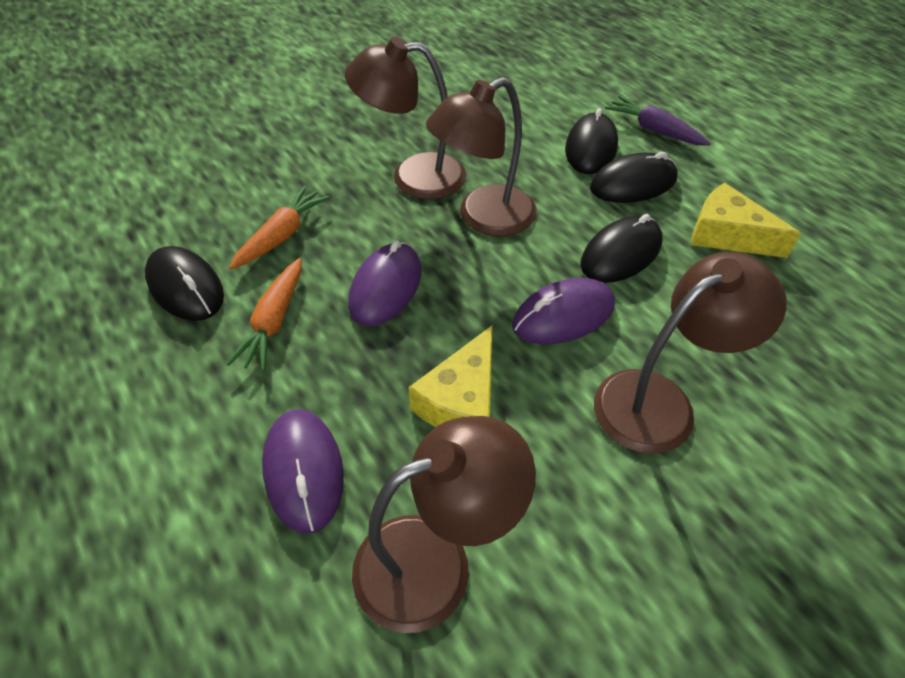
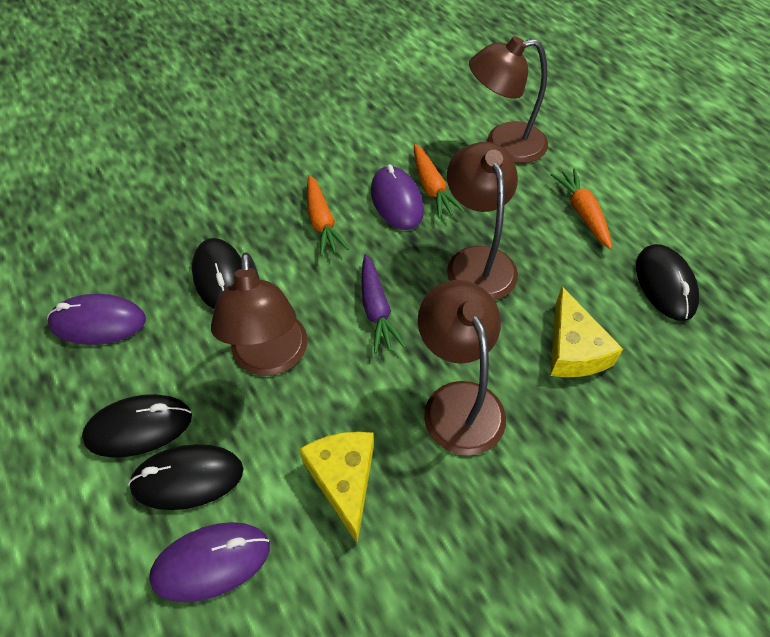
orange carrot: [227,258,301,371] [229,186,329,269] = 2 -> [307,175,349,256] [414,144,465,219] [551,168,612,249] = 3

